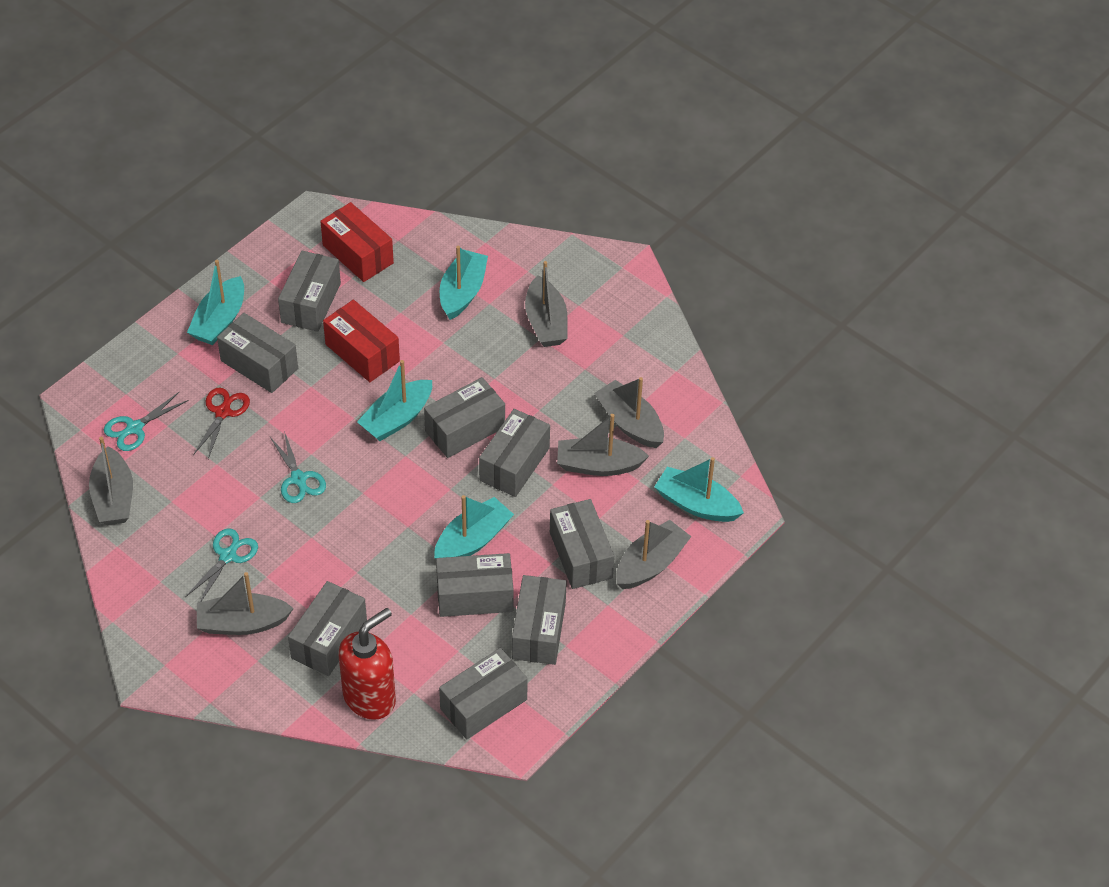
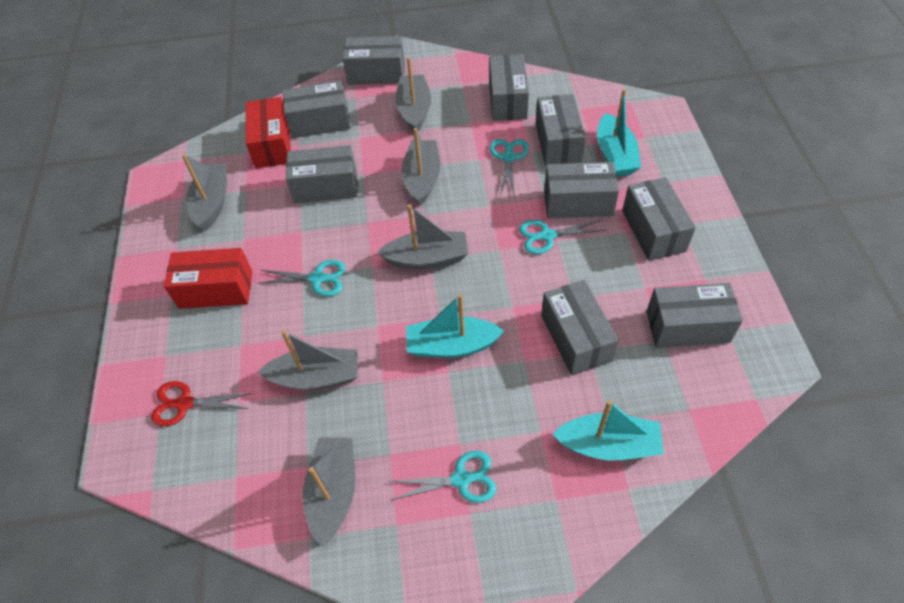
red soap dispenser: [338,608,396,720] = 1 -> none = 0
turquoise boat: [187,260,244,345] [357,360,432,441] [434,495,514,559] [440,246,488,320] [655,457,744,522] = 5 -> [406,294,504,358] [552,400,664,460] [597,89,641,177] = 3
turquoise scissors: [104,392,189,451] [185,528,258,602] [270,431,326,503] = 3 -> [257,260,346,296] [389,451,496,503] [490,139,529,197] [519,219,606,254] = 4

